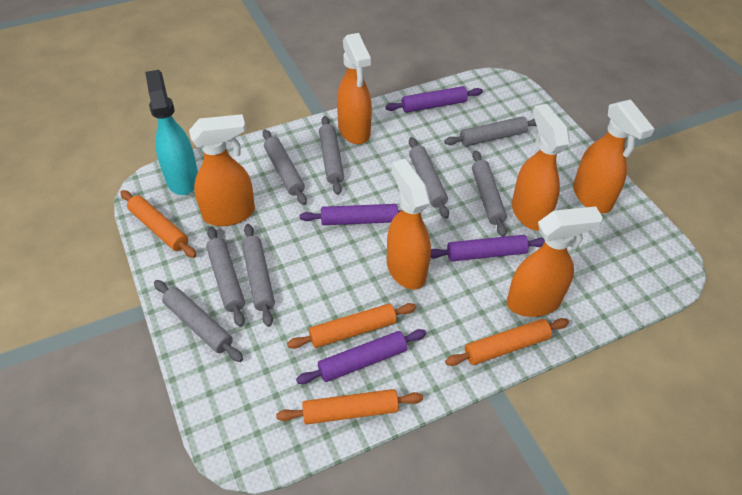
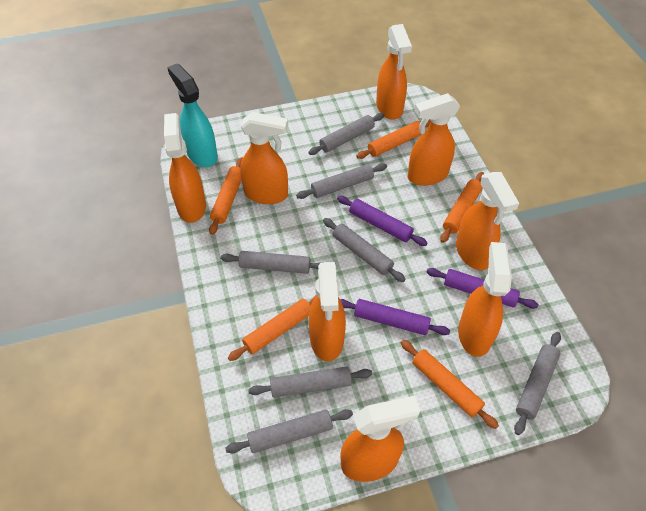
grey rolling pin: [154,280,243,362] [206,226,245,327] [242,224,275,327] [263,129,307,205] [319,116,344,195] [409,137,449,219] [444,117,537,146] [472,150,507,237] = 8 -> [220,251,324,274] [225,409,353,453] [248,366,372,398] [296,163,387,199] [308,113,384,155] [323,218,406,282] [514,332,561,435] = 7
orange rolling pin: [120,190,196,258] [276,389,423,425] [287,303,416,349] [445,318,569,366] = 4 -> [209,157,243,235] [228,295,316,361] [357,119,431,159] [401,340,499,429] [440,172,484,243] = 5
orange spray bottle: [189,114,255,226] [337,33,372,144] [387,159,431,290] [507,206,603,317] [512,104,570,231] [573,99,654,213] = 6 -> [164,113,206,223] [240,112,288,204] [309,262,346,361] [340,396,420,482] [376,24,412,120] [408,93,460,186] [456,172,519,270] [458,242,512,357] = 8
purple rolling pin: [296,329,426,384] [300,204,401,225] [385,86,483,113] [430,235,545,261] = 4 -> [337,196,427,246] [340,299,450,335] [427,268,539,309] = 3

